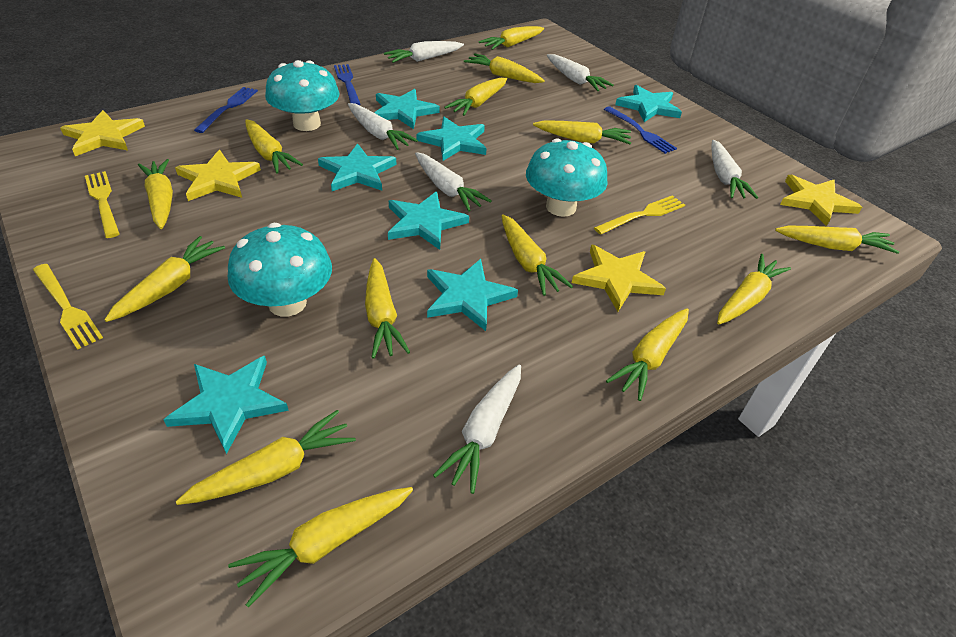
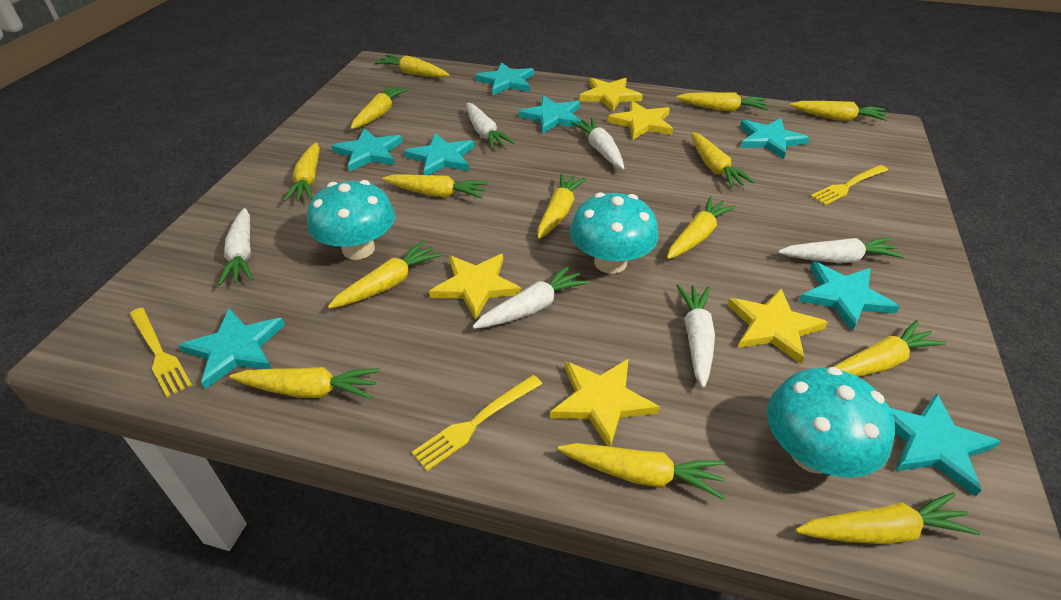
blue fork: [194,87,258,133] [334,64,360,105] [604,106,677,154] = 3 -> none = 0
turquoise star: [163,356,289,454] [318,143,396,191] [374,89,440,129] [388,191,469,250] [417,117,487,161] [427,259,518,331] [615,85,682,122] = 7 -> [179,308,285,389] [331,128,403,172] [404,133,474,175] [475,62,534,95] [519,95,582,134] [740,118,809,159] [799,262,900,331] [890,393,1001,497] = 8
yellow star: [60,110,145,156] [175,150,261,201] [572,244,666,312] [780,175,862,226] = 4 -> [429,254,522,320] [550,359,660,447] [579,78,643,112] [607,101,673,139] [727,288,828,365] = 5

